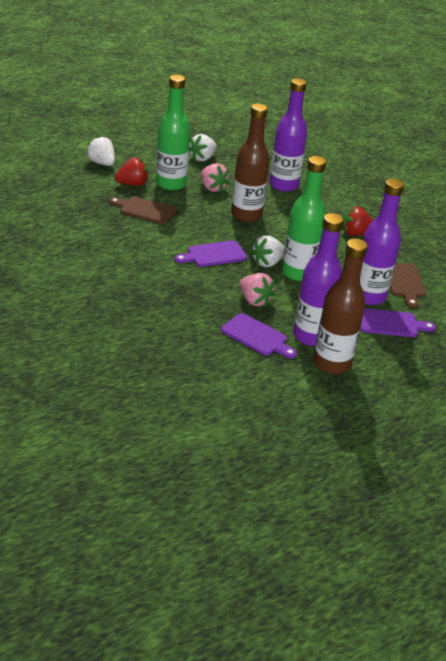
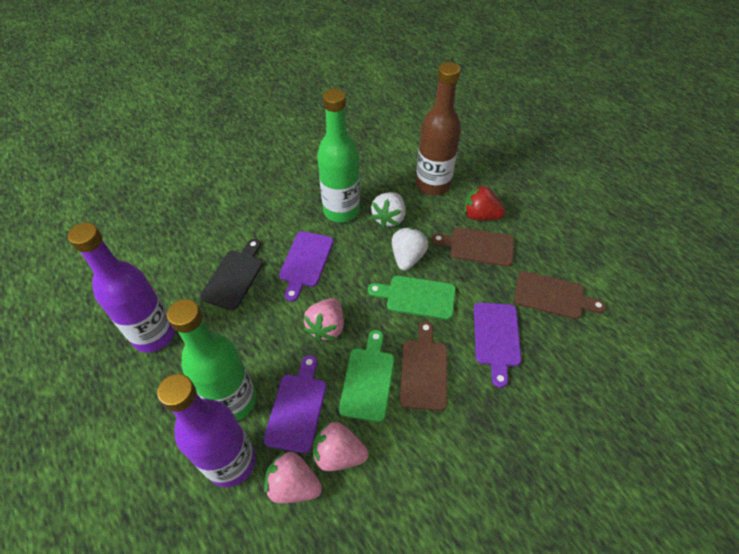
black cutting board: none = 0 -> [200,239,263,310] = 1
brown bottle: [231,104,270,222] [313,239,368,374] = 2 -> [416,62,461,195] = 1
brown cutting board: [109,196,177,224] [390,263,426,308] = 2 -> [400,321,447,411] [431,227,514,267] [514,271,606,319] = 3
green cutting board: none = 0 -> [339,330,394,422] [368,276,456,320] = 2
pink strawberry: [201,163,230,192] [239,273,275,306] = 2 -> [264,451,322,503] [304,298,344,341] [313,421,368,471] = 3
purple bottle: [269,78,307,192] [293,213,344,346] [360,178,404,305] = 3 -> [68,222,175,353] [157,374,256,487] = 2
red strawberry: [115,158,148,186] [342,206,373,236] = 2 -> [464,184,505,220] = 1
white strawberry: [86,136,115,166] [189,134,217,161] [250,235,285,267] = 3 -> [371,192,406,228] [392,227,429,271] = 2

